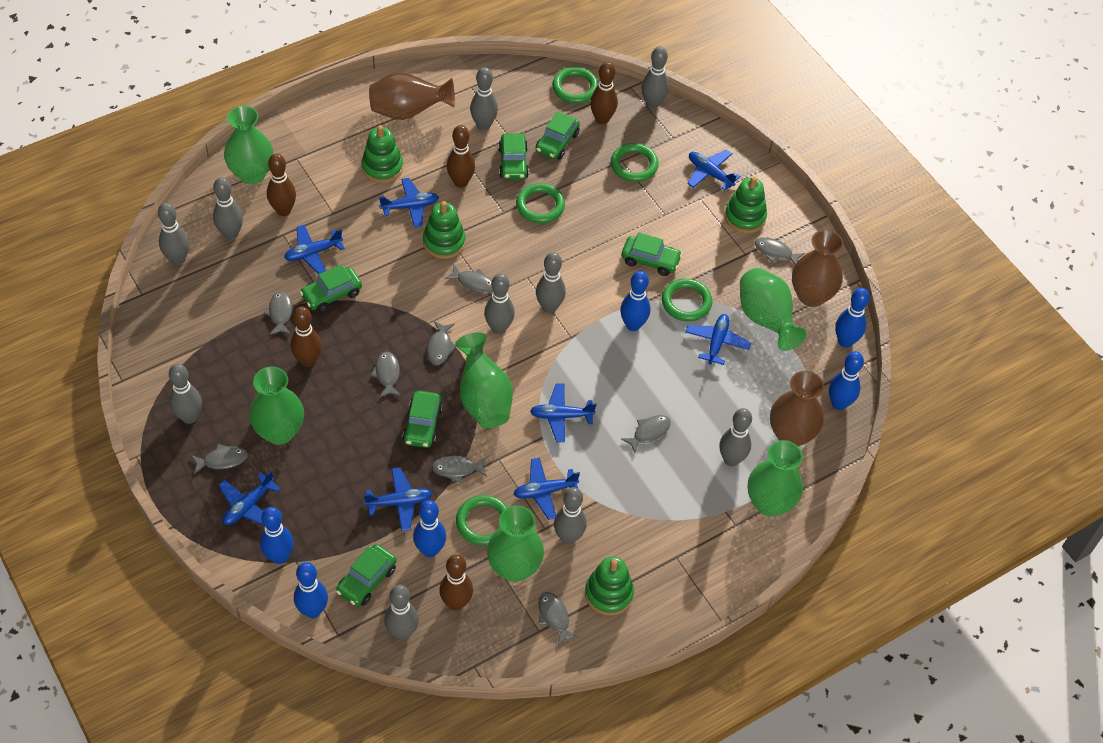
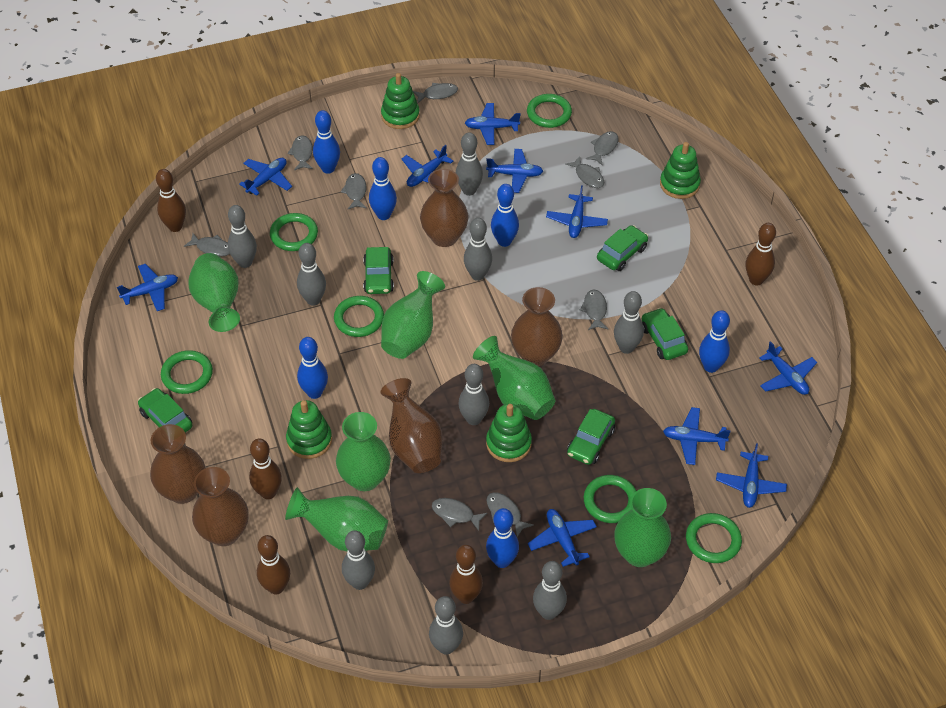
blue plane: [218,471,281,525] [284,225,345,274] [364,468,432,531] [379,178,439,228] [514,458,580,520] [530,383,596,442] [685,314,751,365] [687,150,740,190] = 8 -> [117,264,178,311] [239,158,292,196] [402,145,453,187] [465,103,521,145] [486,149,543,193] [528,509,597,567] [546,185,608,238] [663,407,731,465] [716,443,787,508] [759,341,817,395] = 10
brown vase: [369,72,455,120] [770,371,824,446] [792,230,844,307] = 3 -> [150,424,206,504] [192,467,249,546] [381,378,443,473] [420,169,468,247] [511,287,563,366] = 5
green car: [300,264,362,312] [336,544,397,606] [403,391,443,448] [498,134,529,179] [536,111,580,160] [621,232,682,276] = 6 -> [138,388,192,433] [363,247,394,294] [567,409,615,465] [597,225,648,271] [642,308,688,360] = 5
green ring: [456,495,508,546] [516,183,565,223] [552,67,598,104] [611,143,659,182] [662,278,712,321] = 5 -> [161,350,213,394] [270,213,318,251] [334,296,384,337] [527,94,572,128] [584,475,636,523] [686,513,742,563] = 6
grey bowling pin: [158,203,189,265] [169,364,202,424] [213,177,243,240] [384,585,419,640] [470,67,498,130] [484,273,515,334] [536,252,566,313] [554,487,587,544] [641,46,669,109] [719,408,752,466] = 10 -> [228,205,257,268] [297,243,326,306] [342,530,375,590] [429,596,463,655] [456,132,483,196] [458,364,489,425] [464,218,492,281] [533,561,567,620] [614,291,644,354] = 9

